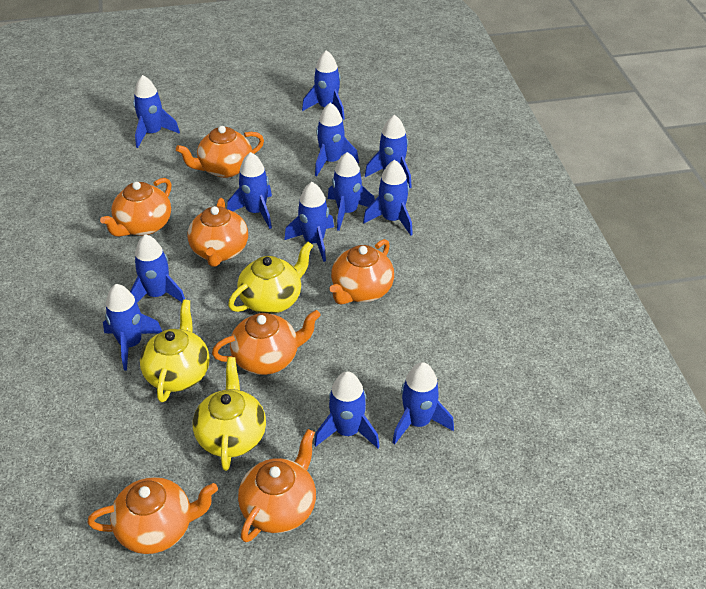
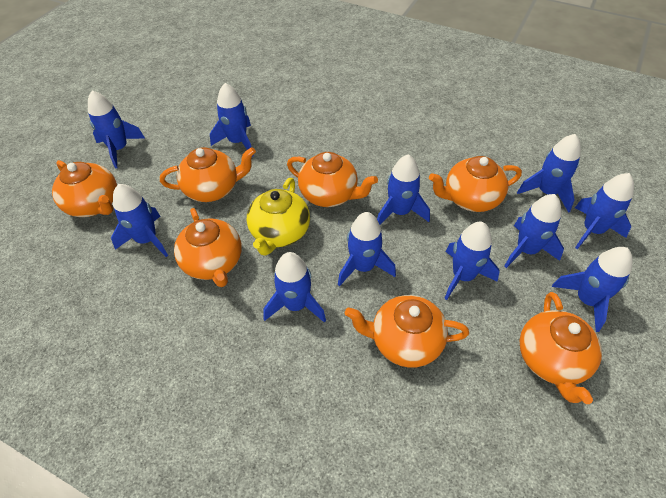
blue rocket: [103,284,162,371] [130,234,185,303] [133,75,180,148] [227,152,272,229] [284,182,334,262] [302,50,345,120] [314,371,380,448] [315,102,359,176] [328,152,375,231] [363,160,413,236] [365,115,412,188] [392,362,454,445] = 12 -> [88,91,145,168] [111,184,168,257] [210,83,254,157] [263,252,326,323] [338,212,396,286] [377,154,430,224] [444,222,500,300] [504,194,564,268] [517,134,581,213] [552,247,633,332] [575,173,634,249] = 11
yellow teapot: [140,300,210,402] [193,357,266,471] [228,242,313,314] = 3 -> [247,178,310,256] = 1

